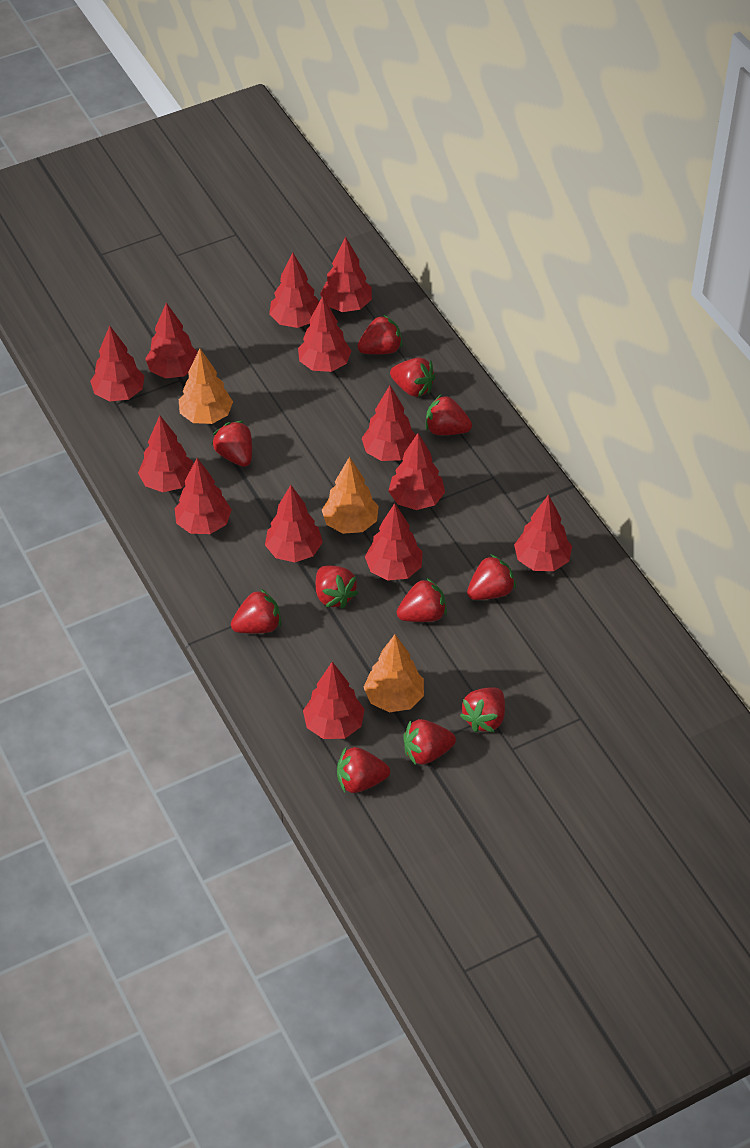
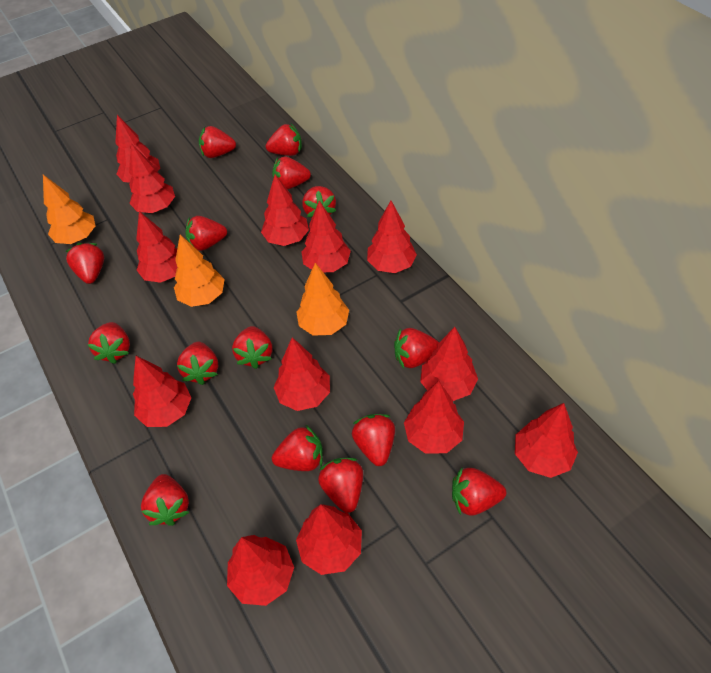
red strawberry: [212,421,252,467] [231,589,281,634] [316,566,358,608] [337,747,390,793] [357,314,403,354] [390,357,436,397] [397,577,447,622] [404,719,456,765] [426,394,472,435] [460,687,505,732] [467,554,516,600] = 11 -> [65,243,104,284] [87,322,130,364] [141,474,189,526] [177,342,218,385] [186,216,227,251] [199,126,236,158] [232,326,272,369] [266,124,302,156] [272,156,311,190] [272,425,323,471] [302,186,336,218] [318,458,363,513] [352,414,395,466] [394,328,439,368] [452,468,506,516] = 15

